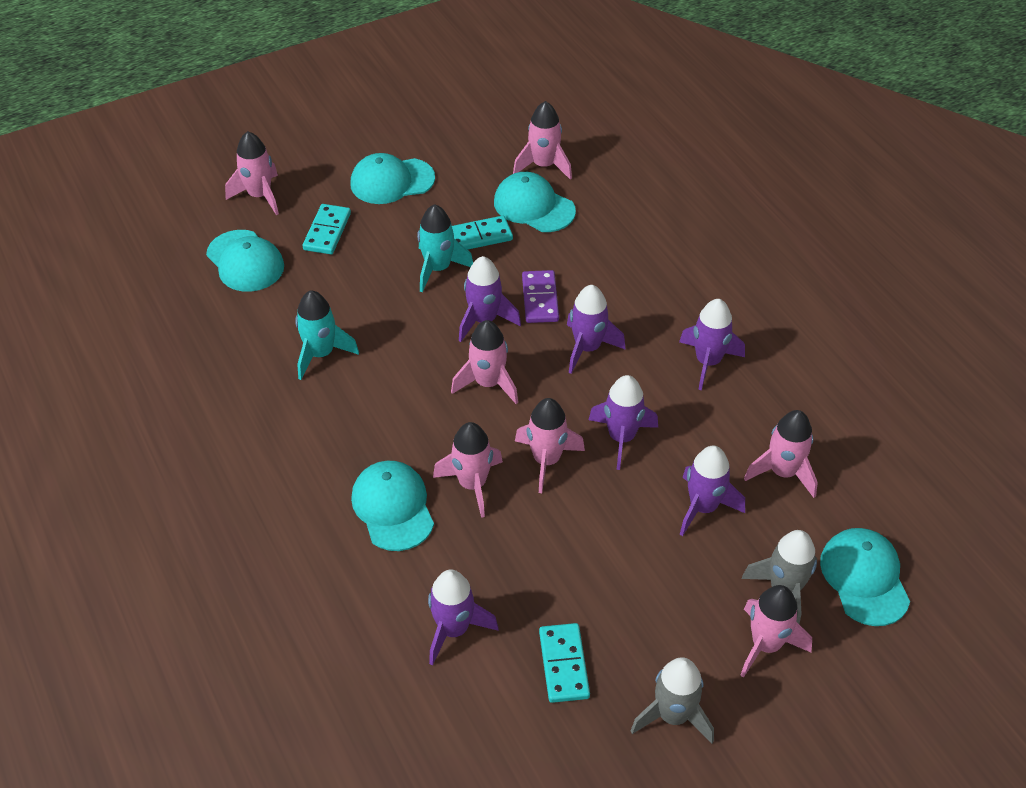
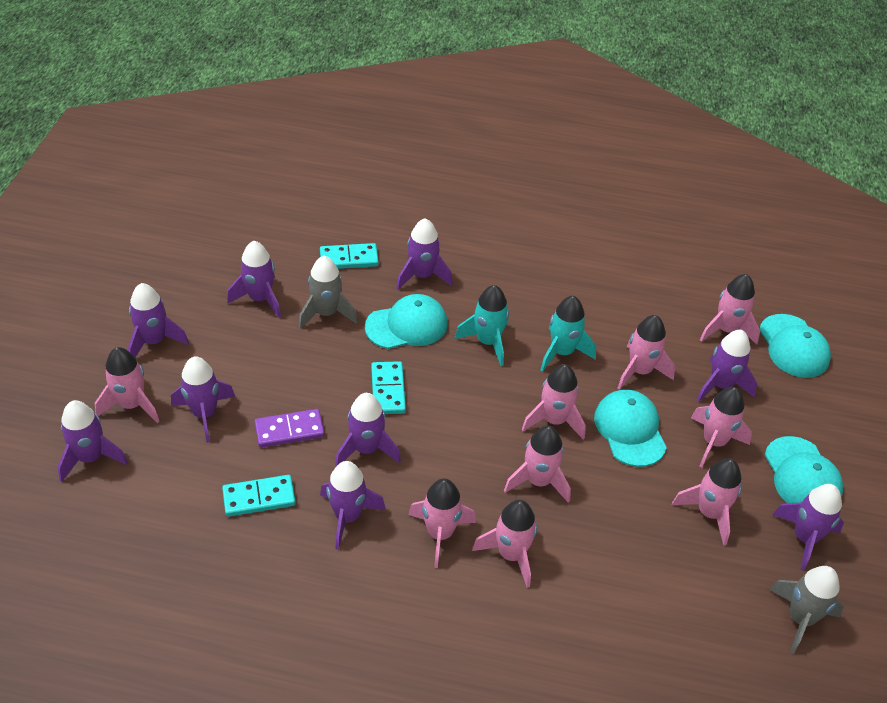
pink rocket: [225,131,279,215] [433,422,503,518] [451,320,518,404] [513,101,572,180] [515,398,585,493] [740,585,812,678] [744,410,818,498] = 7 -> [95,347,159,423] [408,479,476,568] [472,500,537,588] [504,426,571,503] [522,364,586,440] [618,315,675,390] [672,458,742,546] [691,387,752,468] [700,274,760,345] = 9
purple rocket: [428,569,498,666] [459,256,521,342] [567,285,626,374] [589,375,658,470] [679,299,745,391] [680,446,745,536] = 6 -> [58,400,128,482] [128,283,189,357] [171,356,235,443] [227,241,281,318] [320,461,385,550] [335,393,401,466] [396,218,453,290] [697,330,757,402] [773,484,844,571] = 9
turquoise cap: [206,230,284,292] [350,153,435,204] [351,461,434,551] [494,172,576,232] [820,528,910,626] = 5 -> [365,294,448,349] [594,390,667,467] [760,314,831,378] [765,436,843,503] = 4

